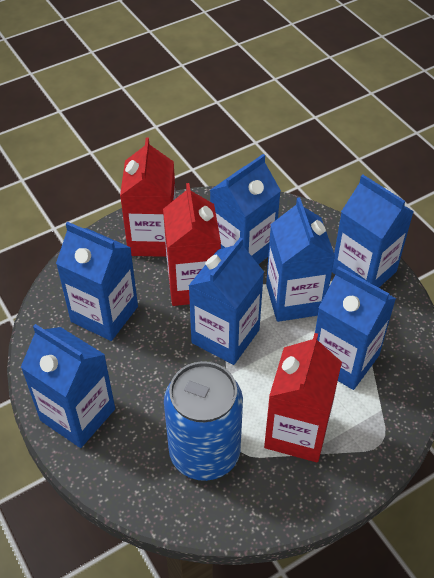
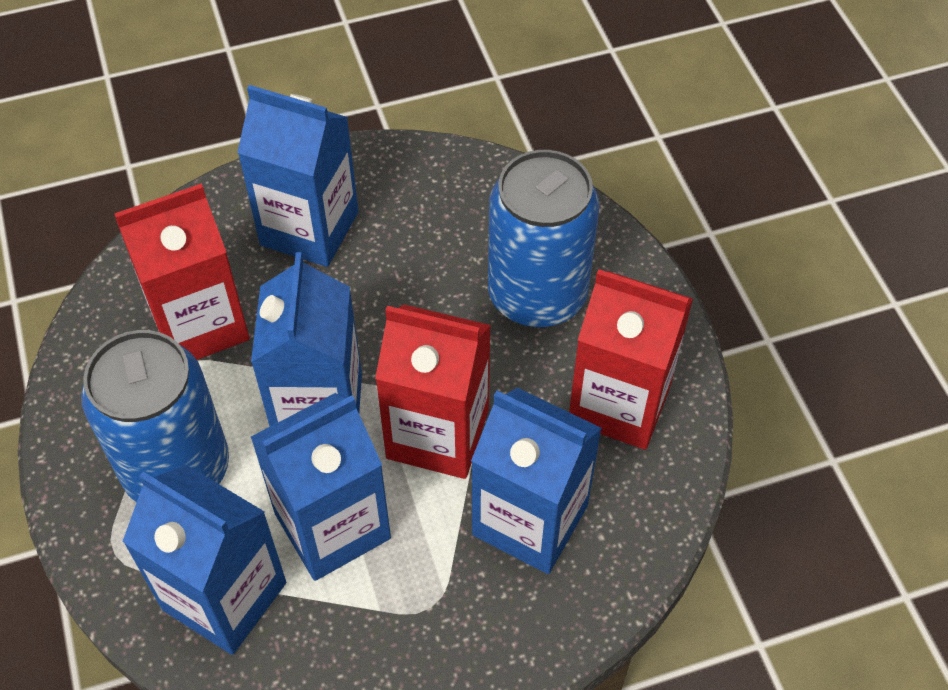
blue can: [164,361,243,481] = 1 -> [81,330,229,503] [488,150,600,327] = 2
blue carton: [21,324,115,448] [56,222,138,341] [188,237,264,365] [210,154,281,264] [266,197,335,322] [315,266,396,390] [332,175,414,288] = 7 -> [122,465,286,655] [237,85,358,267] [251,252,362,426] [251,393,391,581] [471,388,602,574] = 5

